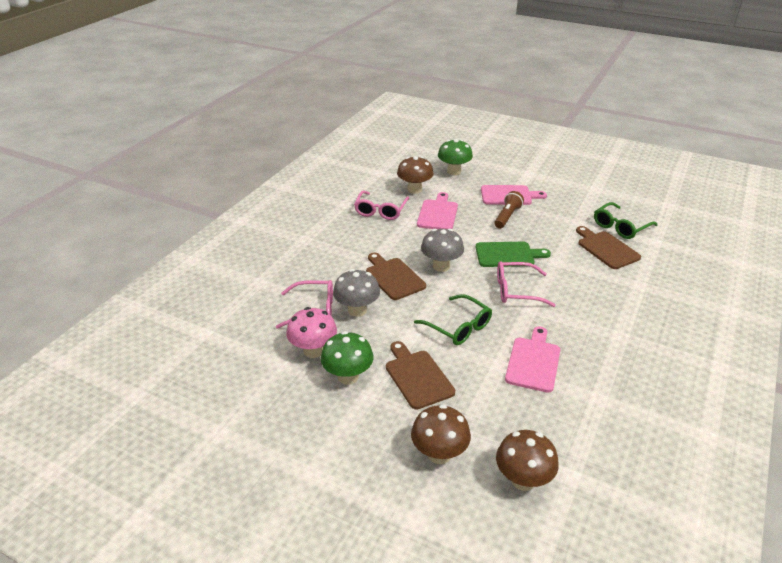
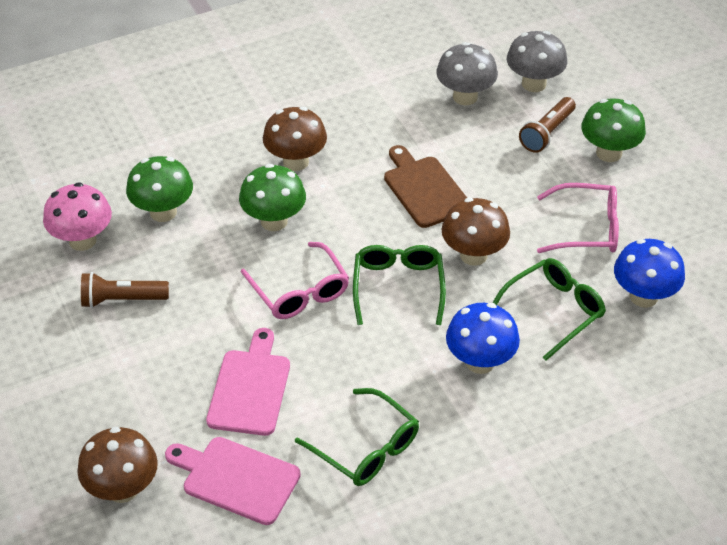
blue mushroom: none = 0 -> [446,303,520,374] [614,239,685,308] = 2
brown cutting board: [366,253,426,300] [386,341,455,409] [576,226,641,269] = 3 -> [384,145,467,228] = 1
brown flashlight: [494,191,524,228] = 1 -> [81,272,169,308] [519,97,576,153] = 2
green cutting board: [476,242,551,267] = 1 -> none = 0
green glasses: [414,294,492,345] [594,202,658,239] = 2 -> [295,388,419,486] [353,245,446,325] [493,258,606,360] = 3
green mushroom: [321,331,374,385] [438,139,473,175] = 2 -> [126,156,193,222] [239,164,306,231] [581,98,646,162] = 3
pink cutting board: [417,192,458,229] [481,185,547,205] [505,326,560,393] = 3 -> [165,437,301,525] [206,328,290,436] = 2
pink glasses: [276,280,333,329] [354,191,409,220] [497,261,556,307] = 3 -> [241,242,349,319] [537,183,619,253] = 2

